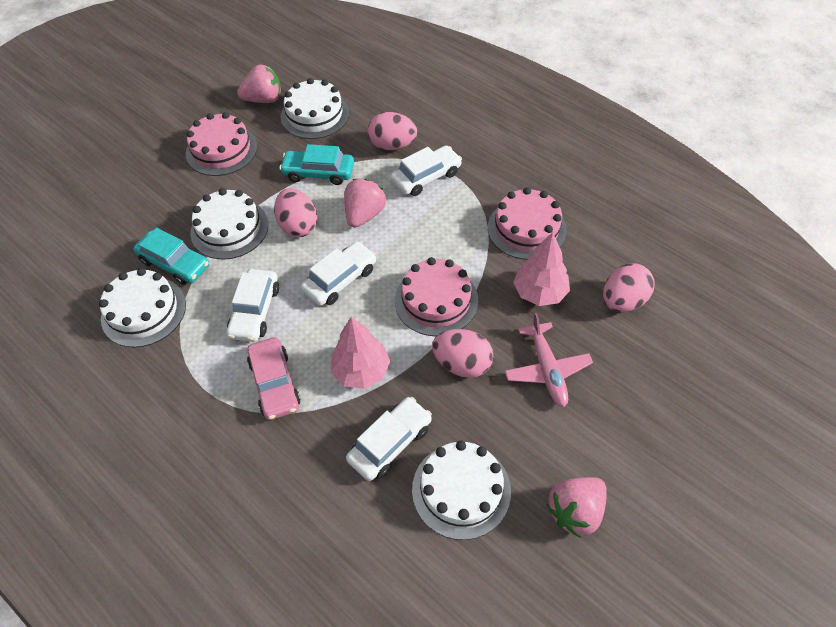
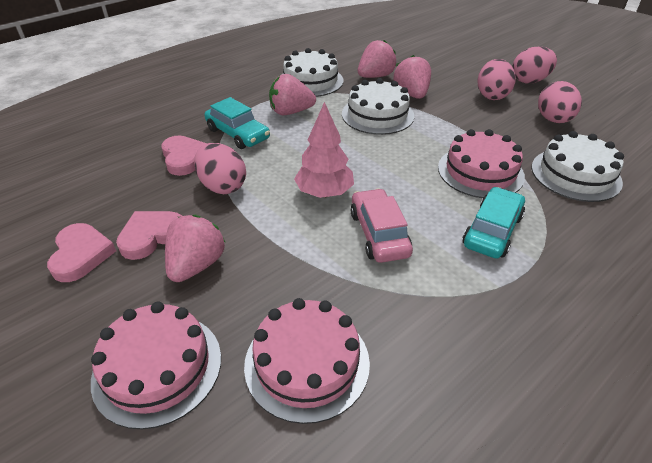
pink heart: none = 0 -> [47,223,116,282] [116,211,182,260] [161,135,207,176] = 3
pink plane: [505,313,593,407] = 1 -> none = 0
pink strawberry: [237,65,281,103] [344,179,386,228] [546,477,607,538] = 3 -> [165,215,226,282] [269,74,316,115] [358,40,397,78] [394,55,431,99] = 4
pink tree: [331,317,390,389] [513,232,570,306] = 2 -> [294,102,354,198] = 1
white cake: [99,268,186,348] [190,188,268,260] [281,78,349,139] [412,441,511,540] = 4 -> [283,48,343,97] [342,78,414,135] [531,131,624,202] = 3
white car: [226,269,279,342] [301,241,376,306] [346,397,432,481] [390,145,462,196] = 4 -> none = 0

